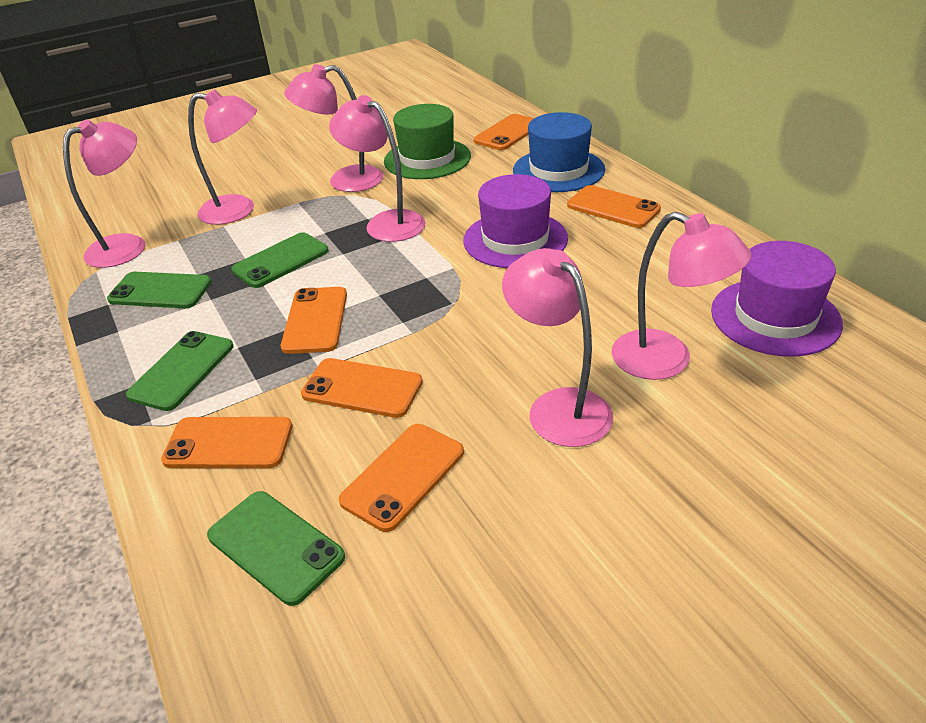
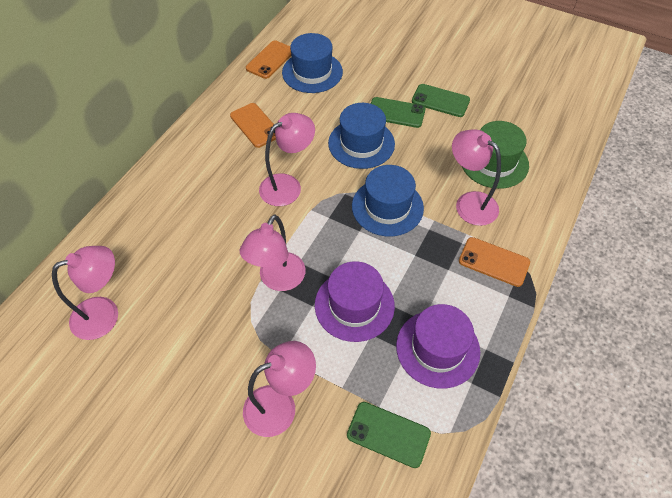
blue hat: [513,112,605,192] = 1 -> [282,33,343,93] [328,103,395,169] [352,165,424,237] = 3
green phone: [107,272,212,308] [126,331,233,411] [207,491,345,606] [232,232,328,288] = 4 -> [347,402,431,468] [371,97,426,128] [412,84,470,117] = 3
orange phone: [161,417,292,468] [281,287,347,354] [301,358,423,418] [339,424,464,532] [474,114,534,150] [567,185,661,228] = 6 -> [230,103,276,148] [246,40,291,79] [459,237,530,287] = 3
pink lamp: [63,119,145,268] [188,89,257,225] [284,64,383,192] [329,95,425,242] [502,248,613,447] [612,212,752,380] = 6 -> [52,246,118,340] [240,215,306,291] [243,341,316,437] [259,113,315,206] [452,129,501,226] = 5

